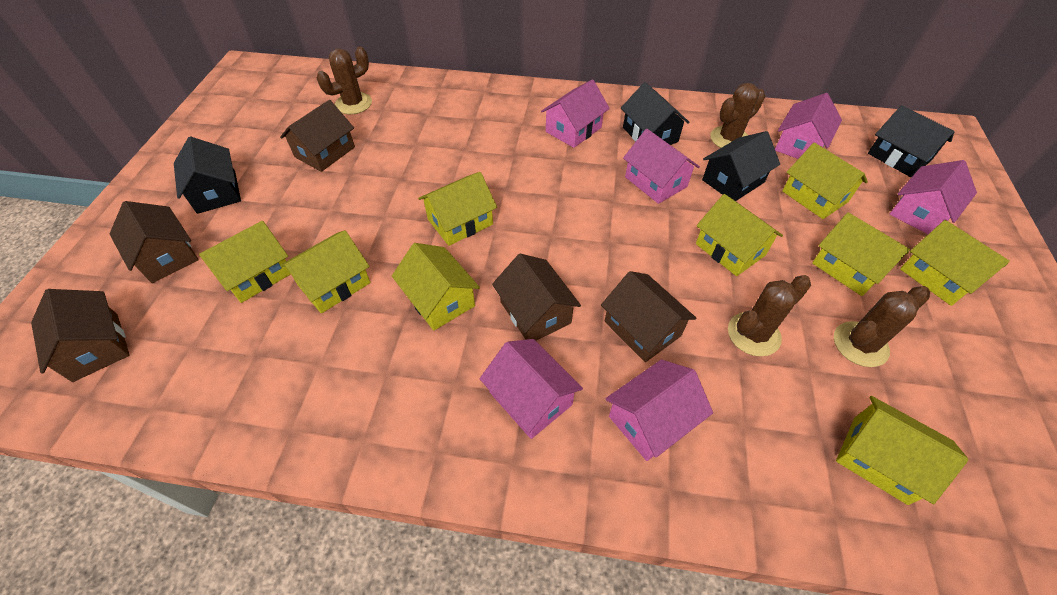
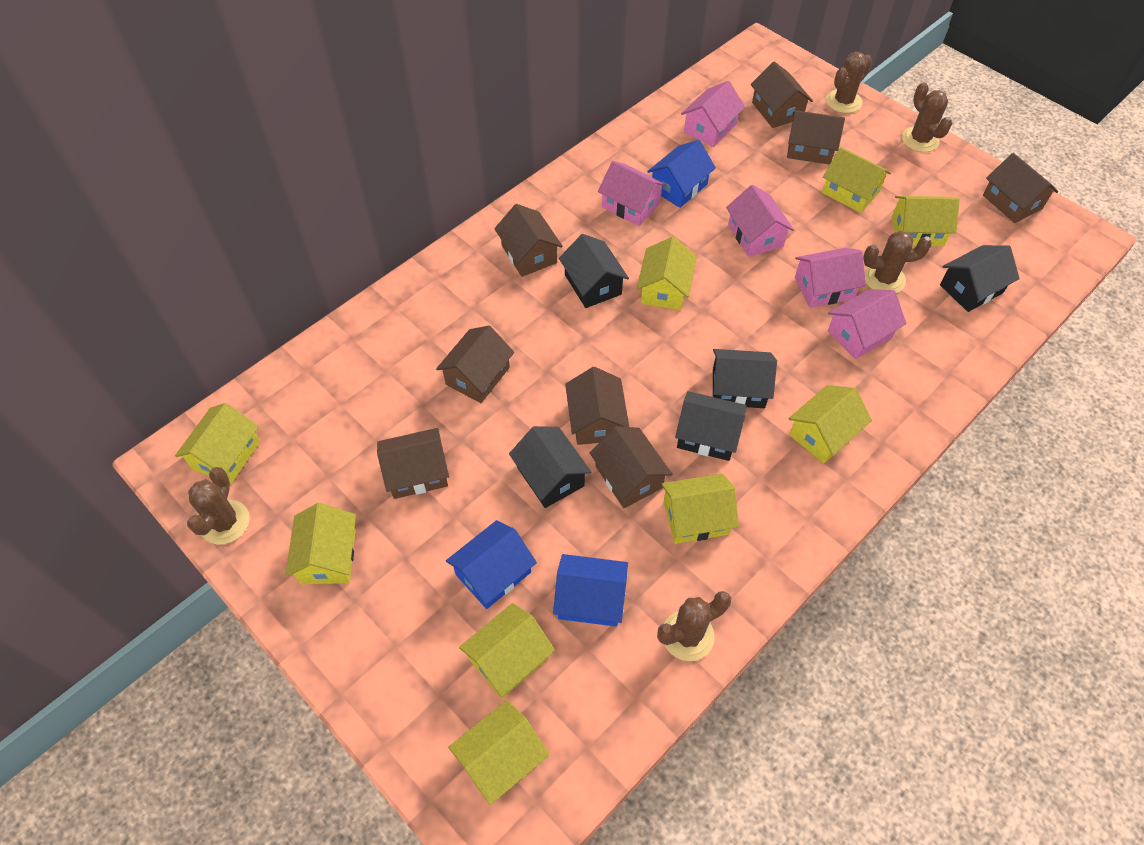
black house: [174,136,241,214] [621,82,690,145] [702,131,780,201] [868,105,955,177] = 4 -> [509,426,592,508] [559,234,629,308] [675,391,746,461] [713,349,777,408] [940,245,1020,312] = 5
blue house: none = 0 -> [446,520,537,609] [553,554,628,627] [647,140,716,208] = 3
brown cactus: [317,47,372,114] [710,83,765,148] [728,275,811,357] [834,286,930,367] = 4 -> [187,467,250,545] [657,591,731,661] [826,52,872,113] [863,230,932,293] [902,82,953,152] = 5
brown house: [31,289,130,382] [110,201,199,283] [280,100,355,172] [492,254,581,341] [601,271,696,362] = 5 -> [377,428,449,499] [436,326,514,403] [494,204,563,277] [565,367,629,445] [590,426,672,508] [751,62,813,128] [787,110,845,165] [983,153,1058,223] = 8
pink house: [480,339,583,439] [541,80,610,148] [605,359,713,461] [623,129,700,204] [775,93,842,159] [890,160,977,234] = 6 -> [598,161,667,226] [681,81,745,147] [726,185,794,257] [795,248,866,308] [828,289,907,359] = 5

